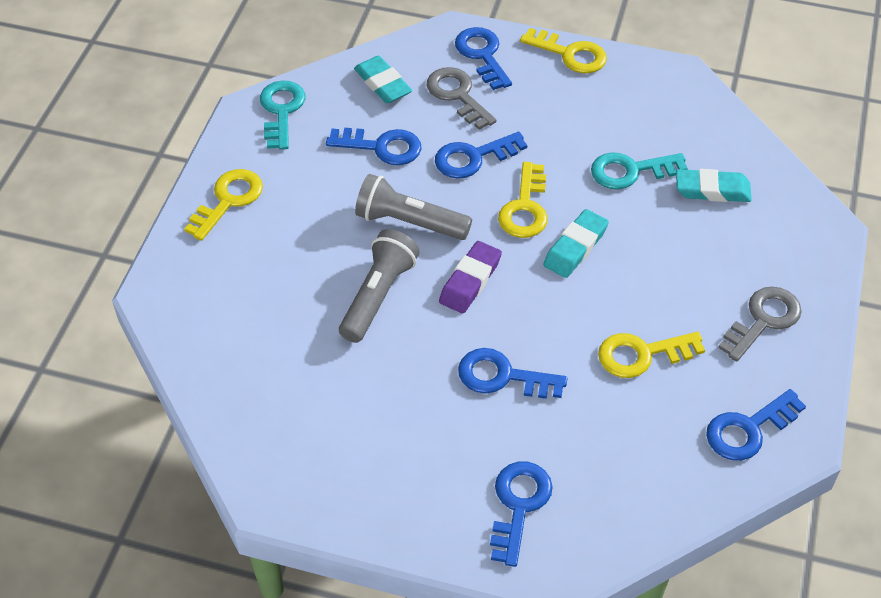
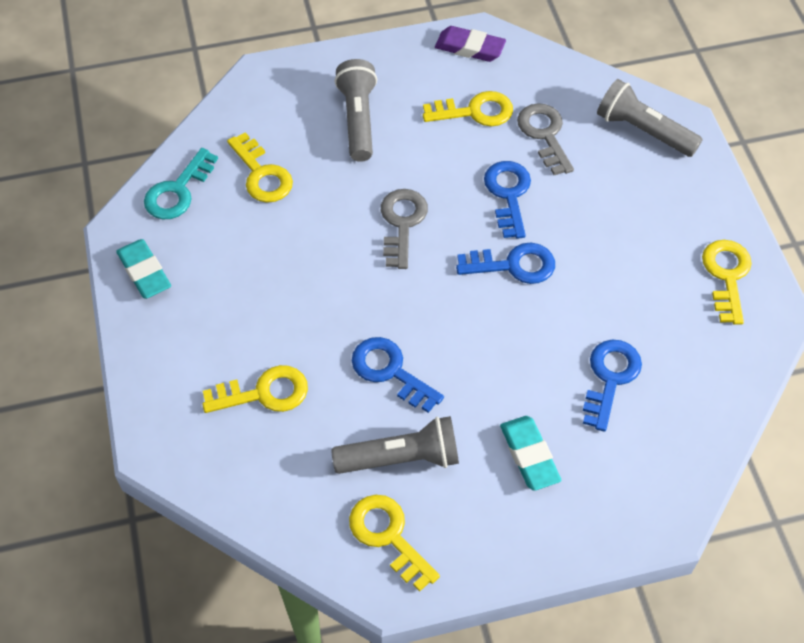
blue key: [326,128,421,165] [435,132,527,179] [455,27,512,90] [458,348,567,399] [490,462,553,567] [706,389,806,461] = 6 -> [352,337,444,413] [456,243,555,284] [484,161,531,239] [583,340,642,432] = 4
grey flashlight: [339,229,419,343] [355,174,472,240] = 2 -> [331,416,459,474] [335,59,377,162] [597,79,703,157] = 3
turquoise eraser: [354,56,412,104] [543,209,609,278] [676,169,752,202] = 3 -> [116,239,171,299] [500,416,561,491] = 2
turquoise key: [260,80,305,150] [591,152,688,189] = 2 -> [144,148,218,219] = 1
yellow key: [184,169,263,241] [498,162,548,238] [520,28,607,73] [598,332,705,378] = 4 -> [202,365,308,413] [227,132,293,203] [349,495,440,592] [423,91,513,126] [702,240,752,325] = 5

